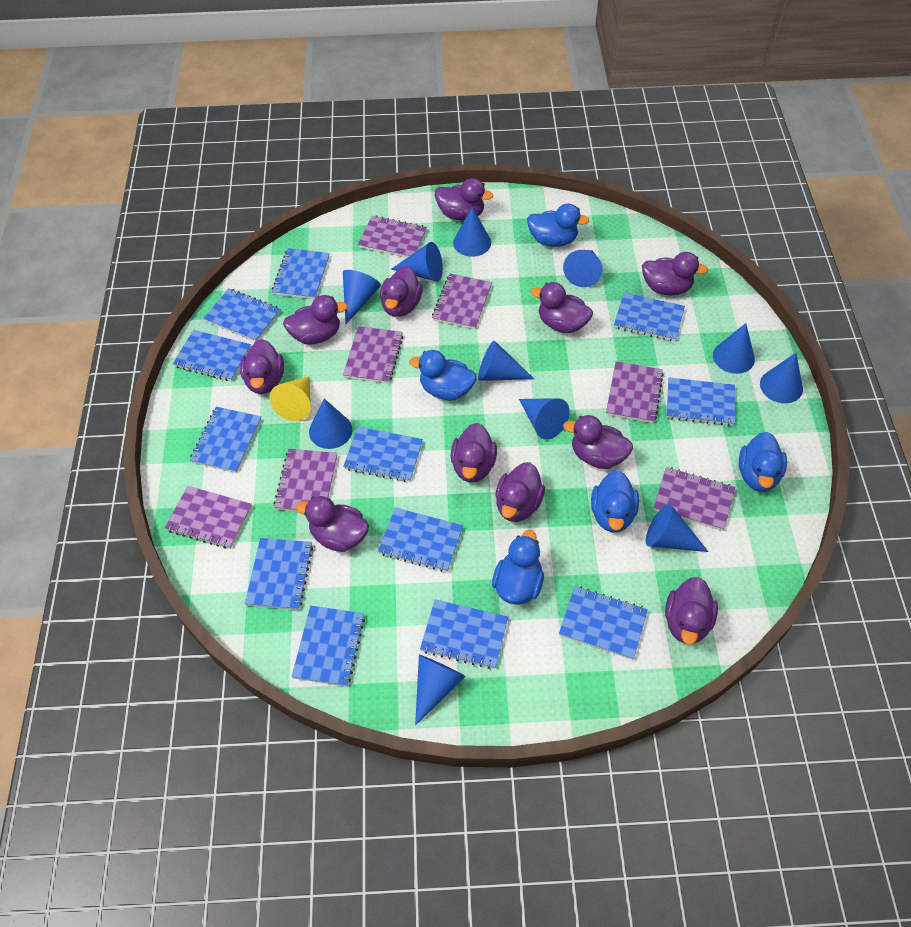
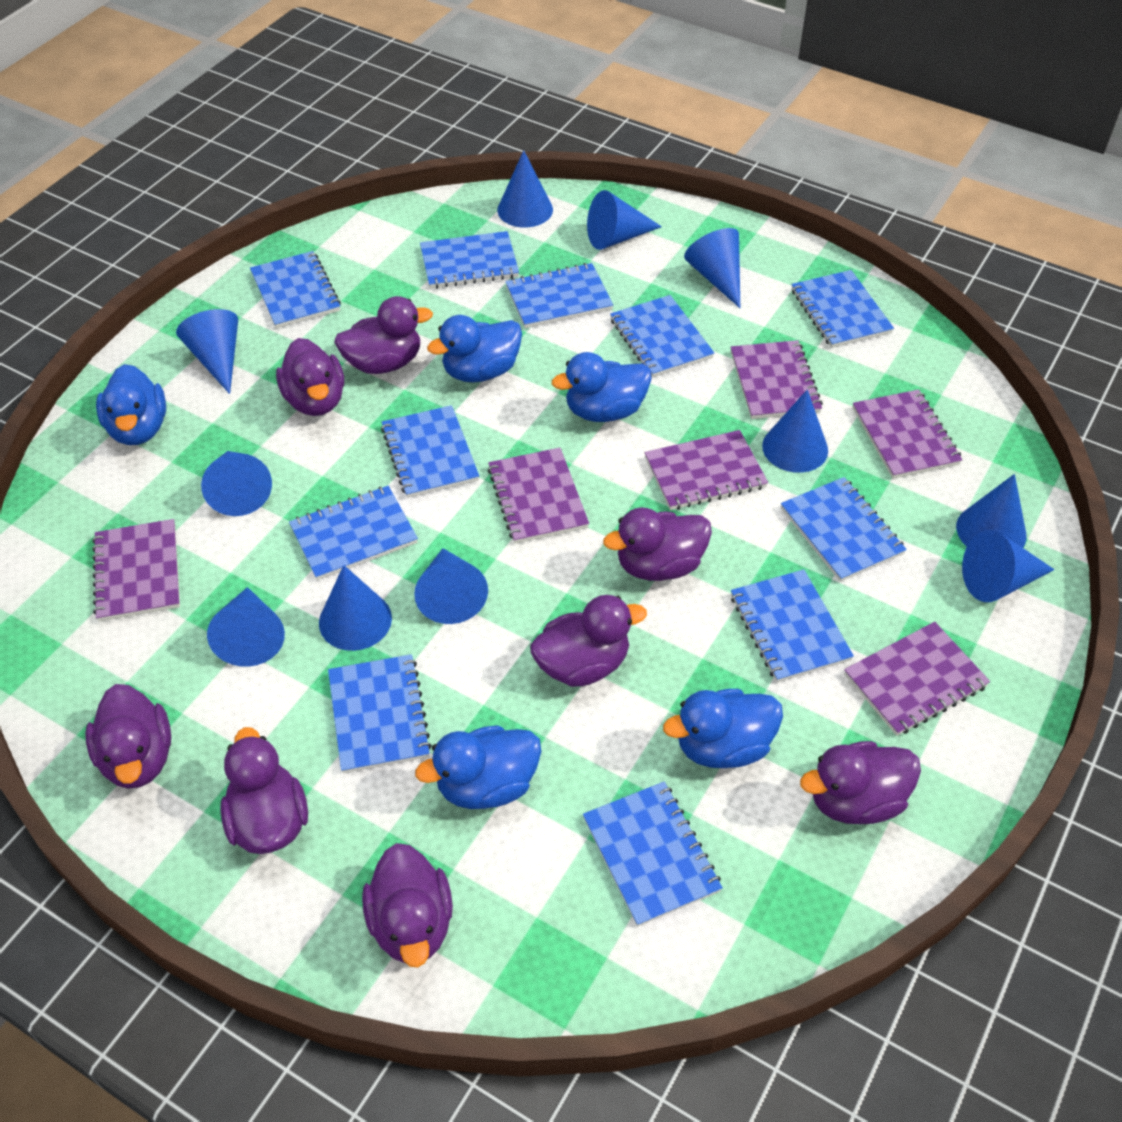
blue notebook: [173,330,251,381] [190,407,261,473] [203,289,280,342] [245,538,313,610] [272,248,330,299] [292,606,365,687] [343,427,423,482] [378,507,463,572] [420,599,508,669] [559,586,648,660] [614,293,685,341] [667,378,735,426] = 12 -> [250,251,341,328] [289,486,418,580] [328,654,432,773] [381,405,479,498] [420,231,519,289] [505,263,613,328] [583,781,723,927] [610,295,715,377] [731,569,854,682] [781,477,907,582] [791,270,894,348] = 11
purple duck: [240,339,284,394] [283,295,348,345] [296,496,369,552] [380,266,422,317] [435,178,493,221] [451,423,497,482] [495,462,545,522] [531,282,593,333] [563,415,633,469] [642,252,708,296] [665,577,718,645] = 11 -> [85,684,171,789] [220,727,308,854] [276,338,344,416] [334,296,433,374] [362,843,453,968] [530,595,647,687] [603,507,712,581] [800,741,921,824] = 8
purple notebook: [165,486,252,549] [274,449,337,512] [343,326,403,384] [358,215,427,258] [432,274,492,329] [606,361,664,423] [654,467,735,531] = 7 -> [92,519,180,621] [488,448,589,544] [645,430,768,510] [731,340,823,419] [844,622,990,736] [853,389,963,479] = 6
yellow cone: [270,376,311,421] = 1 -> none = 0

